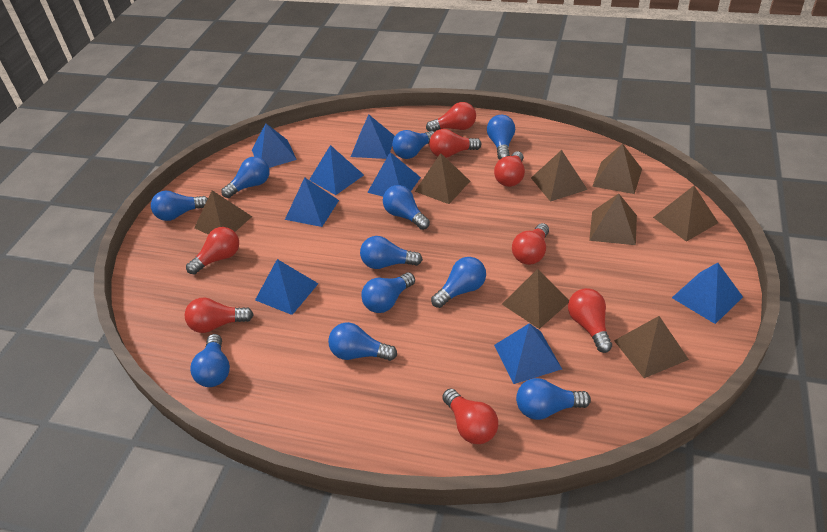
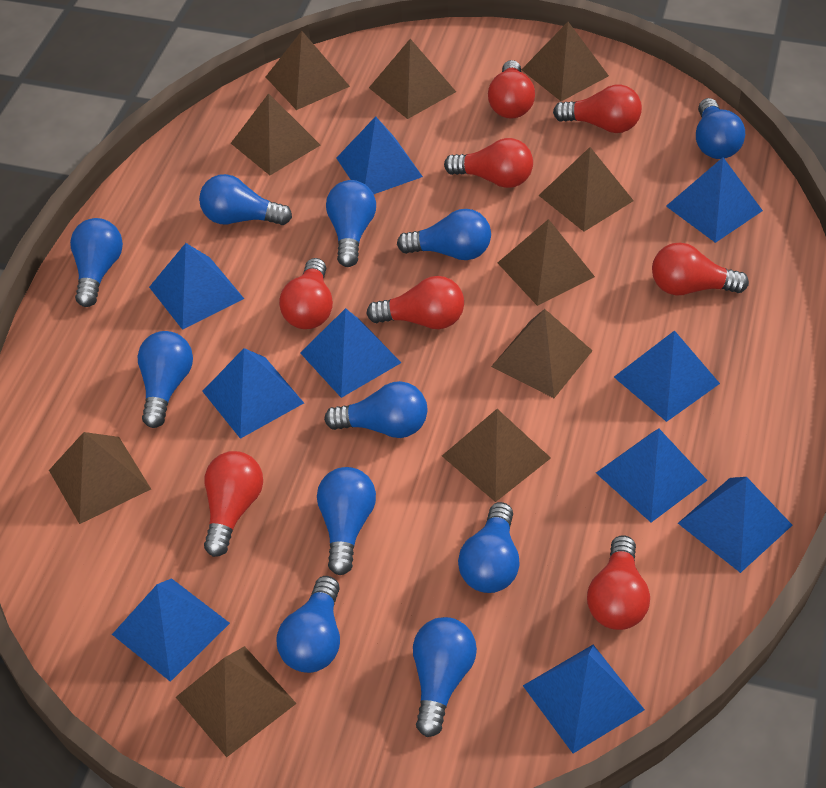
blue pyramid: [252,123,297,168] [255,259,318,315] [285,177,339,227] [309,145,364,195] [351,114,395,159] [367,152,421,197] [494,323,562,384] [672,263,743,324] = 8 -> [112,578,230,682] [149,243,244,330] [202,348,304,439] [300,308,401,398] [336,116,423,194] [523,645,645,753] [596,429,708,522] [614,330,720,422] [666,157,763,243] [678,477,793,573] = 10
brown pyramid: [194,190,252,234] [415,153,470,204] [502,269,569,329] [531,150,588,202] [589,193,637,245] [592,143,642,194] [614,316,689,378] [653,186,718,242] = 8 -> [49,432,151,524] [176,646,297,757] [231,93,320,175] [266,31,350,110] [369,39,456,119] [442,409,551,502] [491,309,593,398] [498,219,595,306] [521,22,609,101] [538,147,634,232] = 10

